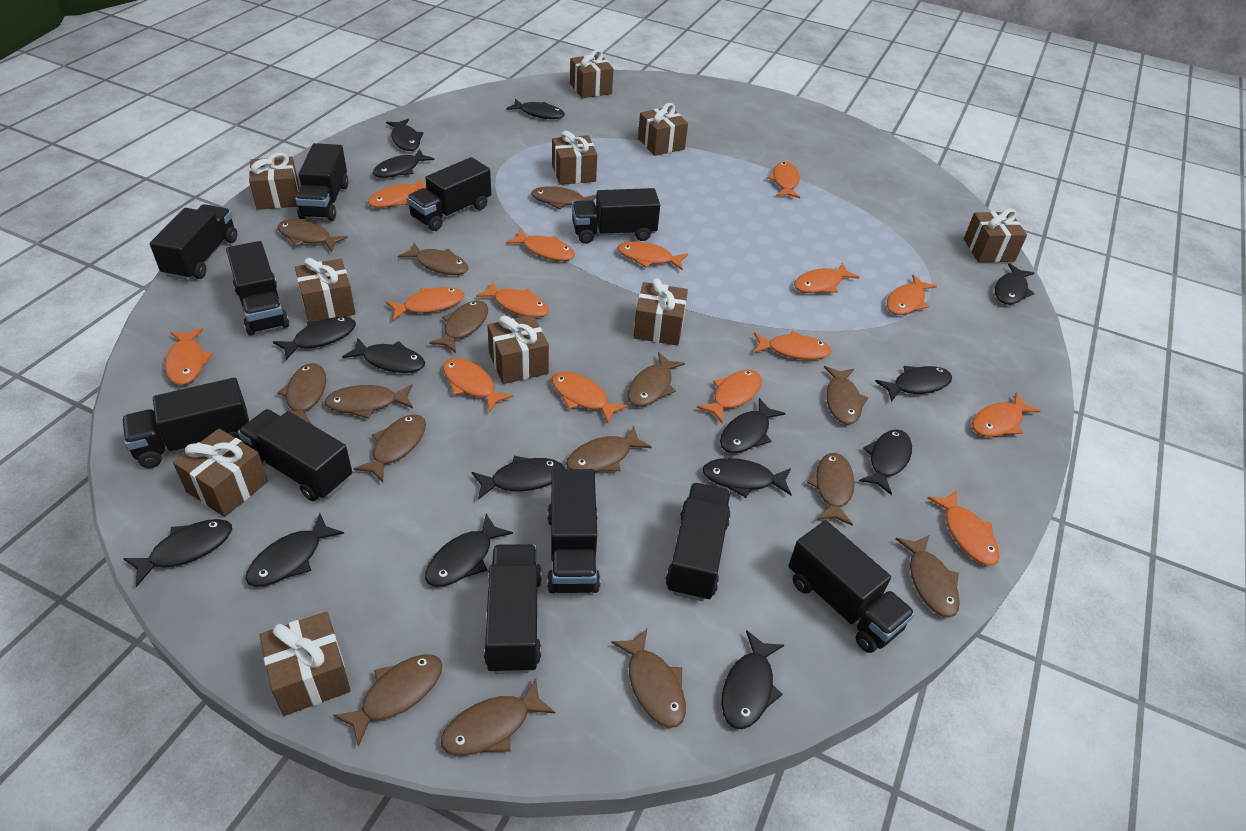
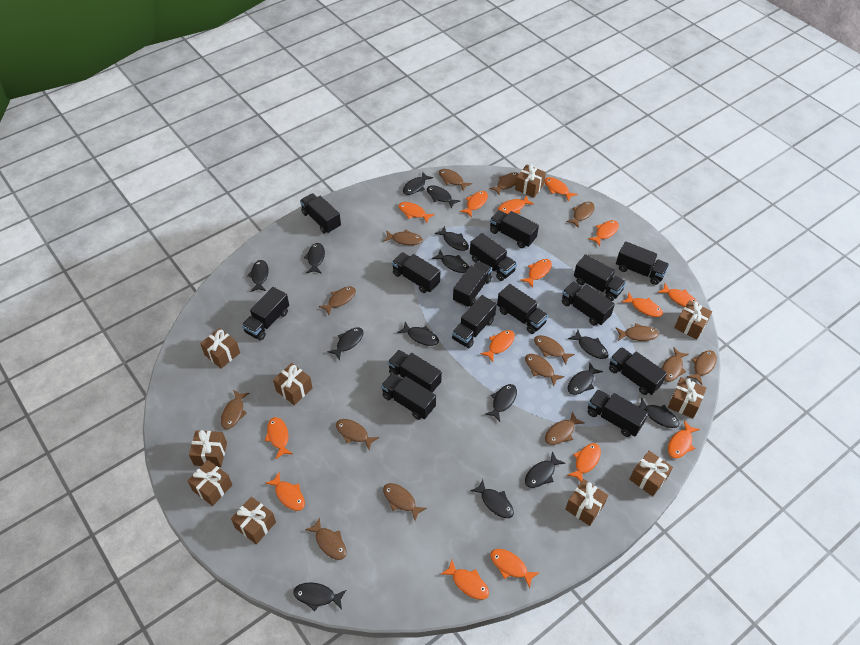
black truck: [122,378,249,468] [150,204,237,281] [226,241,289,336] [238,409,352,501] [295,143,349,221] [407,157,491,231] [484,544,542,674] [547,469,600,593] [572,188,660,244] [666,483,731,601] [788,520,915,653] = 11 -> [242,287,289,341] [300,193,341,234] [381,373,436,420] [388,350,442,393] [392,252,440,293] [452,295,497,348] [453,261,492,307] [470,233,517,281] [490,210,539,248] [497,284,548,334] [562,282,615,326] [574,254,626,301] [588,389,648,437] [609,347,667,395] [616,241,669,285] = 15

